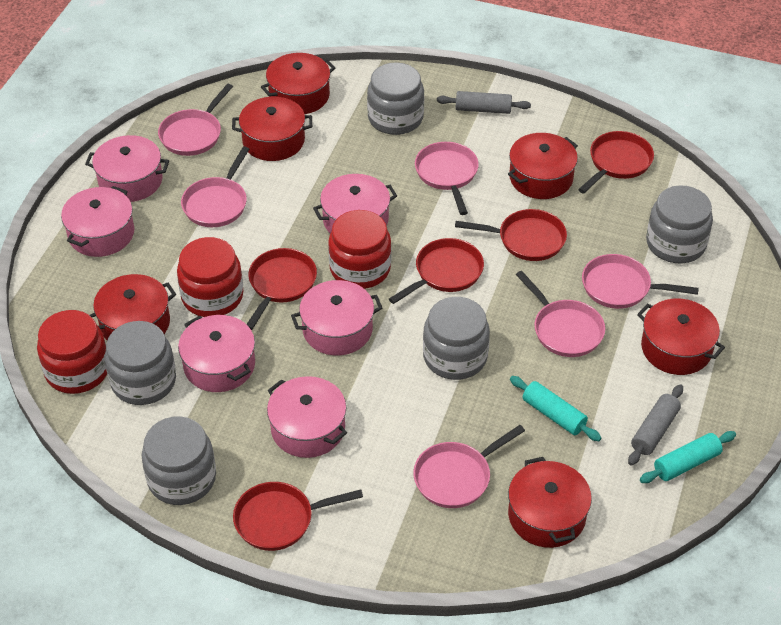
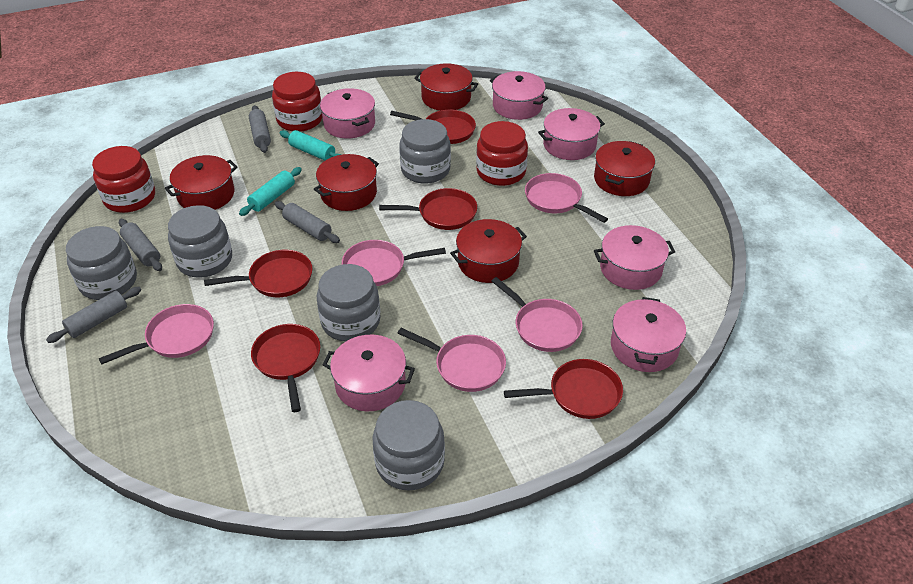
grey rolling pin: [437,91,531,114] [628,384,683,466] = 2 -> [46,287,141,343] [119,219,162,271] [249,105,271,153] [275,201,340,243] = 4
pink pan: [158,84,233,156] [181,146,249,227] [413,425,525,508] [415,142,479,215] [516,271,605,357] [582,254,699,309] = 6 -> [99,304,214,364] [342,240,446,286] [397,328,506,392] [491,277,583,352] [525,173,608,223] = 5
red pot: [90,274,176,340] [232,97,312,161] [261,53,335,114] [508,133,578,199] [508,457,592,548] [637,299,725,375] = 6 -> [165,155,238,210] [314,154,379,211] [414,63,478,111] [450,219,527,283] [594,141,655,196] = 5

